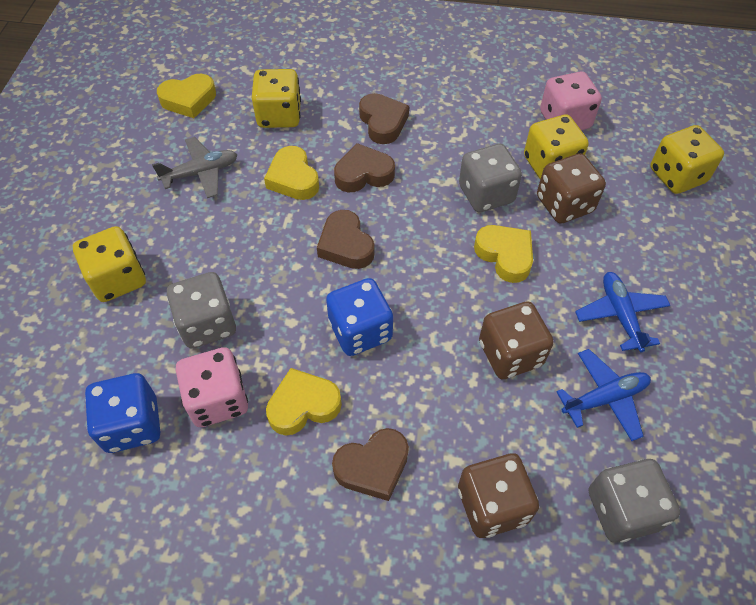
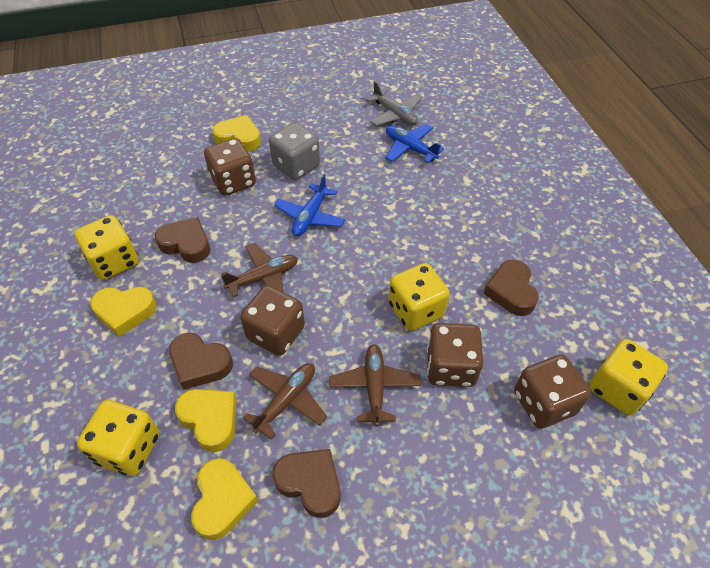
blue dice: [85,373,160,453] [326,278,393,356] = 2 -> none = 0
brown dice: [458,453,539,538] [479,302,554,379] [537,153,606,224] = 3 -> [204,138,256,196] [240,285,305,356] [427,323,483,387] [514,355,591,429] = 4
brown plane: none = 0 -> [221,243,298,297] [243,363,327,440] [329,344,421,426] = 3
grey dice: [167,272,236,348] [459,144,522,212] [589,459,680,543] = 3 -> [269,123,320,180] = 1
pink dice: [176,347,248,427] [540,72,602,130] = 2 -> none = 0

